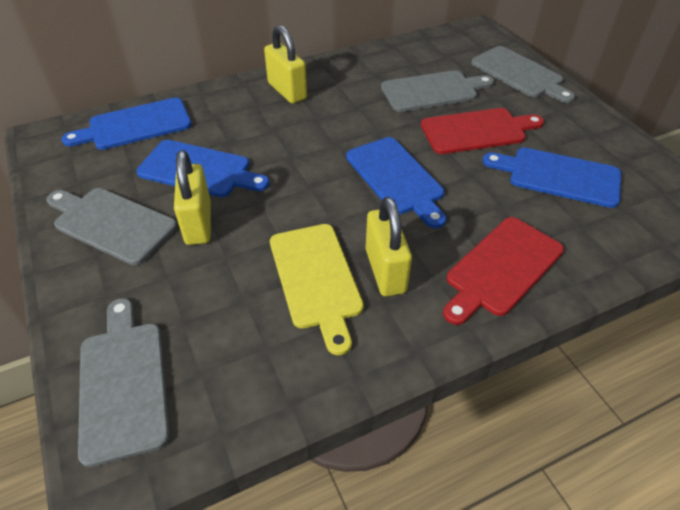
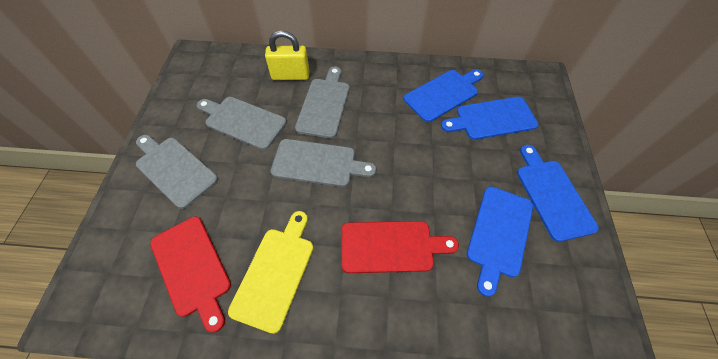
yellow padlock: [174,150,211,245] [264,25,307,104] [366,197,412,296] = 3 -> [265,30,309,80] = 1

